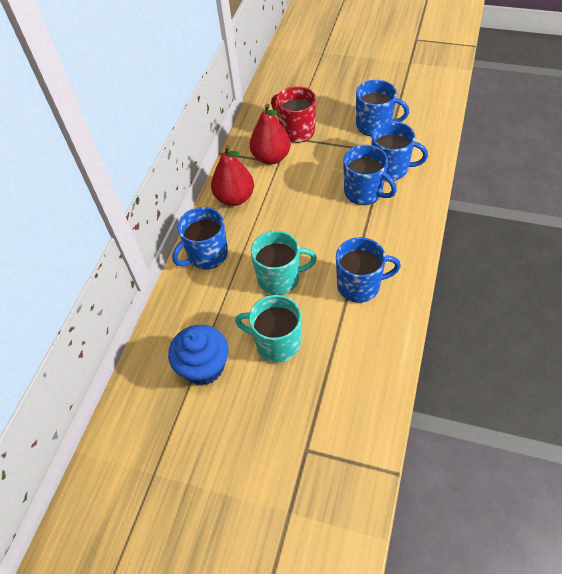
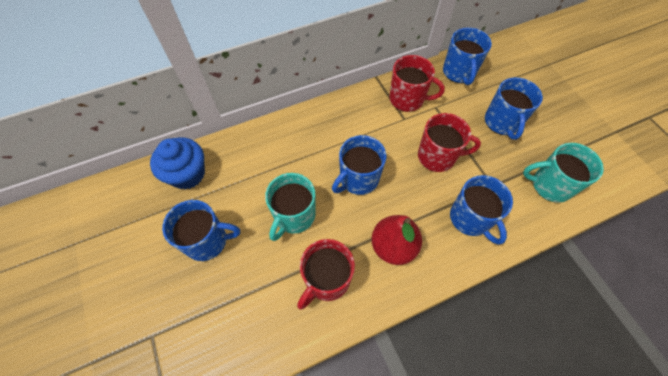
red mug: [271,86,316,143] = 1 -> [297,239,355,309] [389,55,445,112] [418,113,481,172] = 3
red pear: [211,145,254,206] [250,104,291,165] = 2 -> [372,215,422,265] = 1

